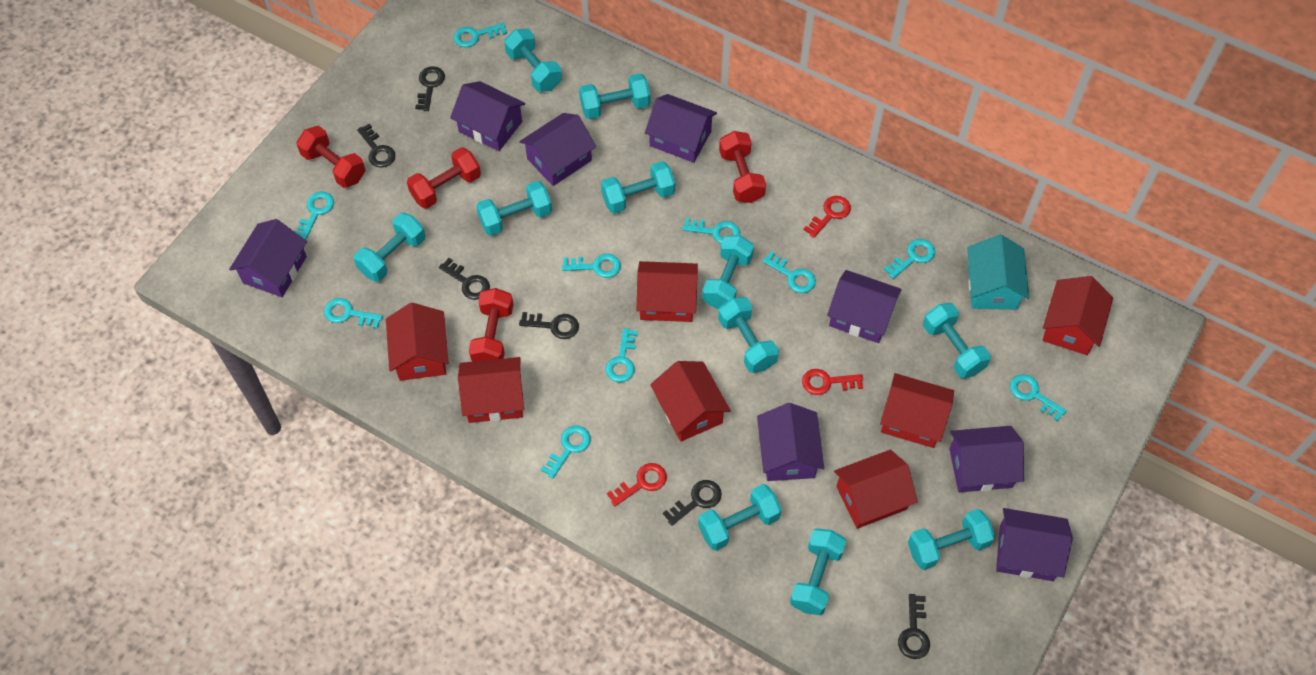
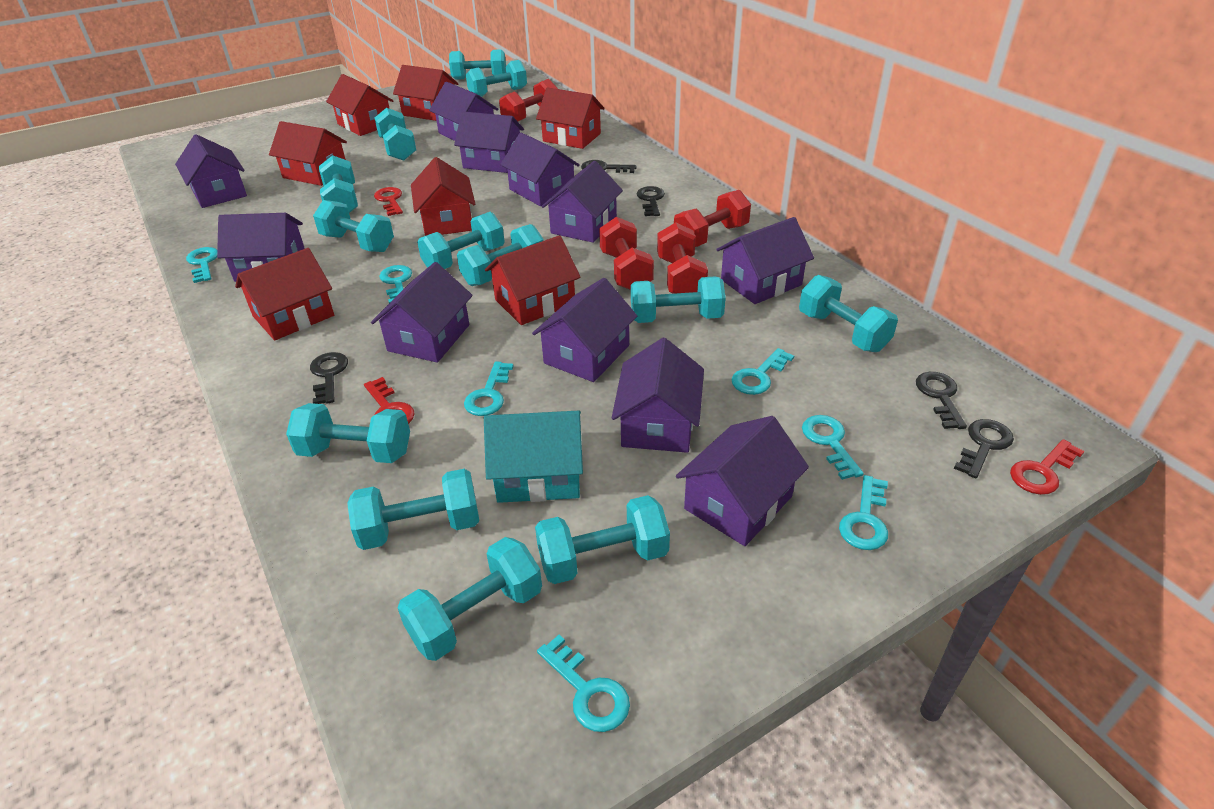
black key: [357,124,395,168] [415,66,445,111] [439,258,490,300] [519,312,579,339] [663,480,722,526] [898,594,930,659] = 6 -> [310,352,348,404] [581,160,637,173] [637,186,665,216] [916,372,967,429] [954,419,1014,478] = 5
purple house: [229,219,307,297] [450,81,525,151] [519,113,596,186] [645,94,717,163] [757,403,824,481] [827,270,902,343] [949,426,1024,492] [996,508,1073,581] = 8 -> [175,134,247,208] [217,213,305,282] [371,262,473,363] [429,82,499,141] [454,111,524,173] [500,132,580,206] [532,278,637,382] [542,161,623,243] [612,338,704,453] [676,416,809,546] [716,217,814,304] = 11
turquoise dumbbell: [354,213,426,282] [476,181,552,236] [504,29,562,92] [579,73,651,119] [601,161,675,214] [698,484,782,551] [702,235,754,309] [718,297,779,373] [790,528,846,615] [908,509,995,570] [923,303,991,379] = 11 -> [286,403,410,463] [313,200,394,252] [319,155,358,213] [347,469,479,550] [374,108,416,161] [397,537,542,661] [417,212,505,269] [449,49,506,80] [457,224,544,286] [466,60,527,97] [535,495,670,584] [631,276,726,323] [799,275,898,352] = 13
turquoise key: [294,192,334,240] [324,298,383,329] [453,23,507,47] [541,426,591,479] [562,254,621,278] [605,328,638,382] [682,218,740,244] [762,251,816,293] [884,239,935,279] [1010,374,1067,421] = 10 -> [186,247,217,283] [379,265,412,303] [464,361,514,416] [537,635,630,732] [731,348,794,395] [802,415,864,480] [839,475,888,550] = 7

